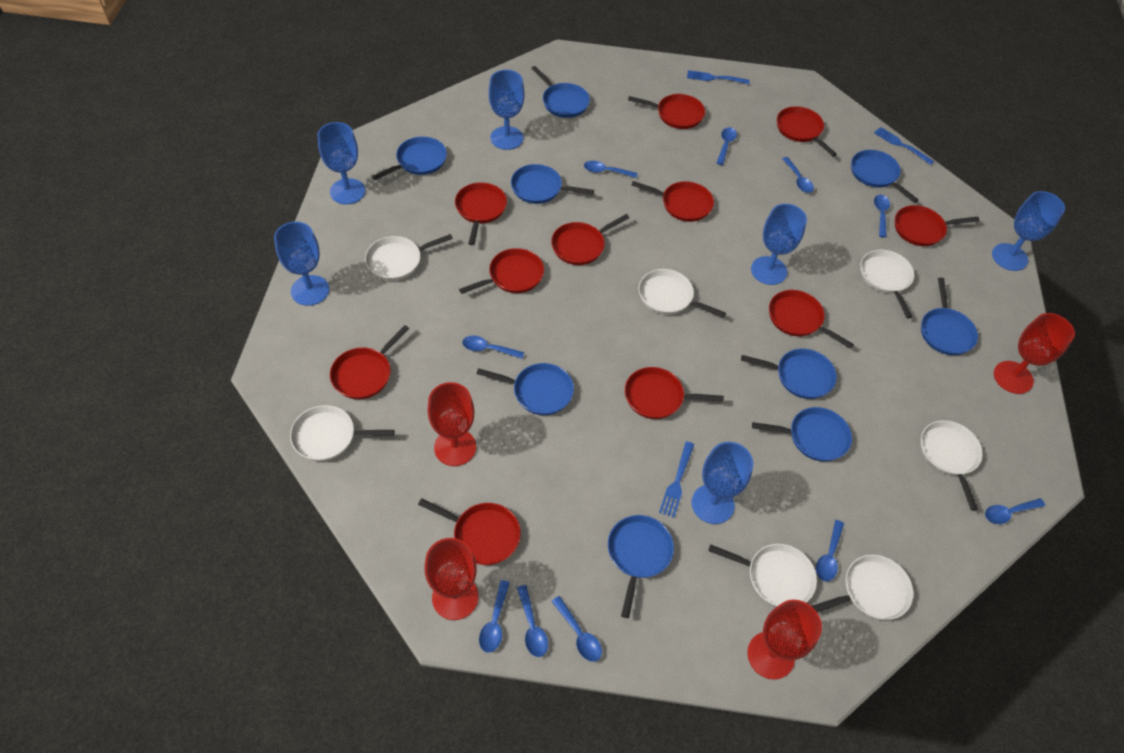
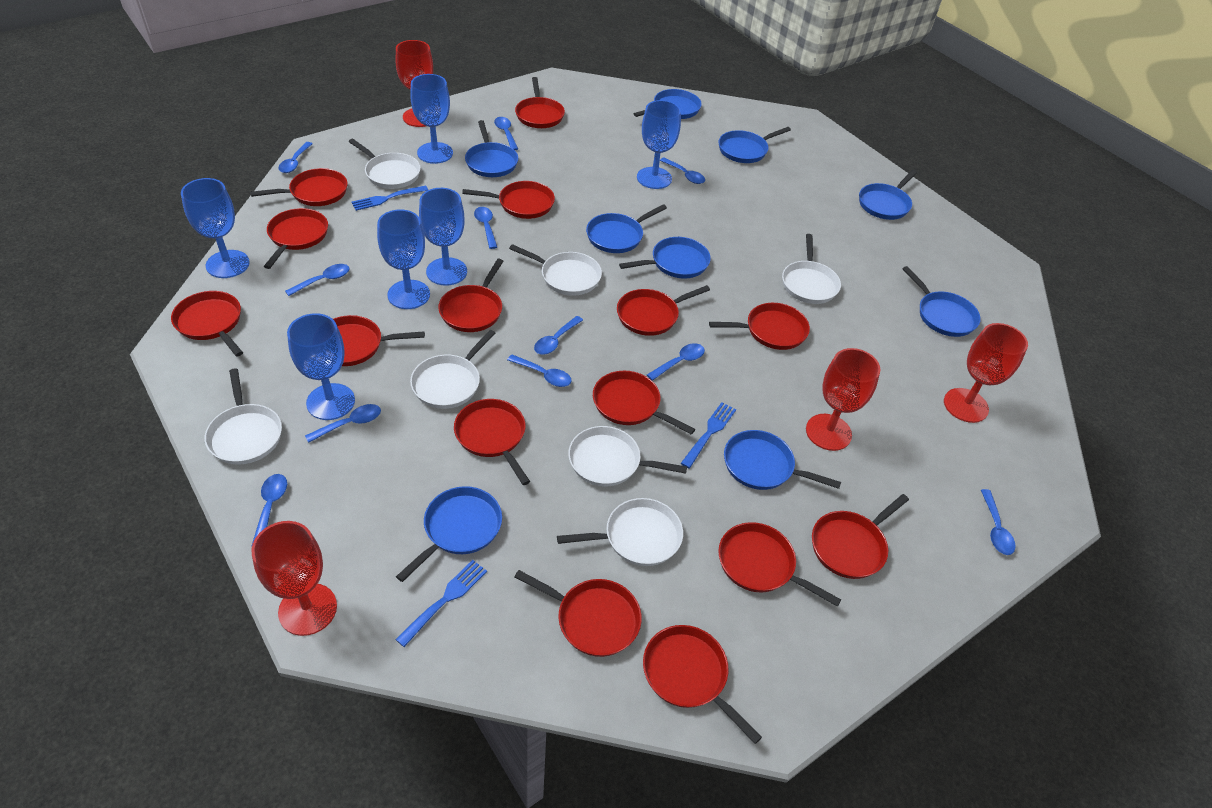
blue spoon: [462,336,524,359] [479,580,510,652] [517,585,548,657] [552,596,602,662] [584,161,637,178] [717,127,737,165] [782,157,814,193] [816,520,844,581] [874,195,890,238] [985,498,1045,524] = 10 -> [251,474,287,547] [278,142,313,173] [285,264,350,296] [305,404,381,443] [474,207,497,249] [494,117,518,150] [507,354,572,387] [534,316,583,355] [647,343,705,381] [660,157,705,184] [981,489,1015,555] = 11
red pan: [330,325,409,399] [418,498,521,565] [455,182,507,245] [459,248,544,294] [551,214,629,265] [625,367,724,419] [628,94,705,129] [631,181,714,222] [769,290,854,349] [777,106,837,157] [895,205,979,246] = 11 -> [171,291,243,357] [250,168,348,206] [264,208,328,269] [333,315,425,366] [438,259,503,332] [454,399,530,485] [462,181,555,219] [515,77,565,128] [515,570,642,657] [593,371,695,435] [617,285,710,336] [643,625,762,744] [709,303,810,350] [718,522,841,607] [812,494,909,579] = 15

